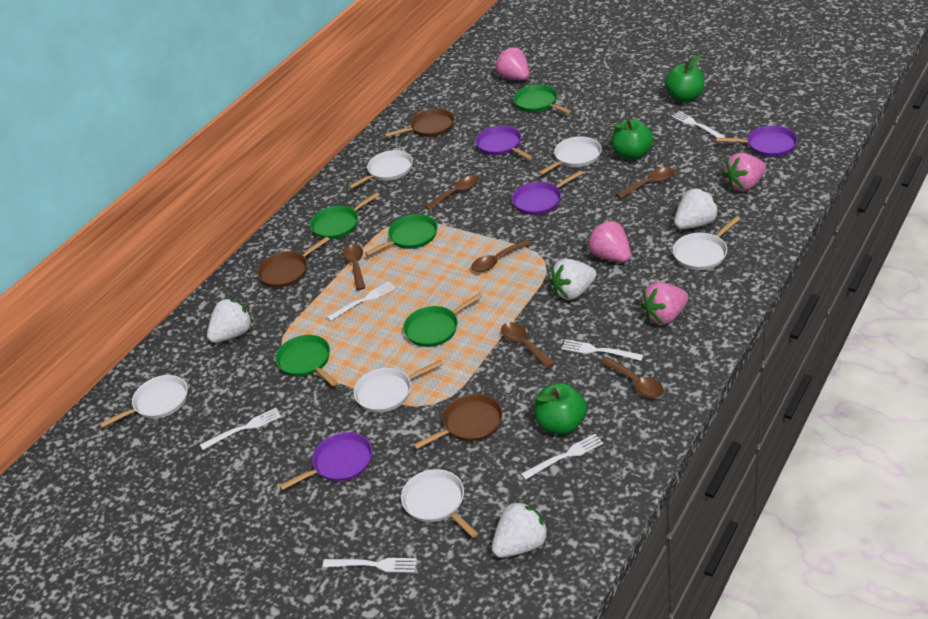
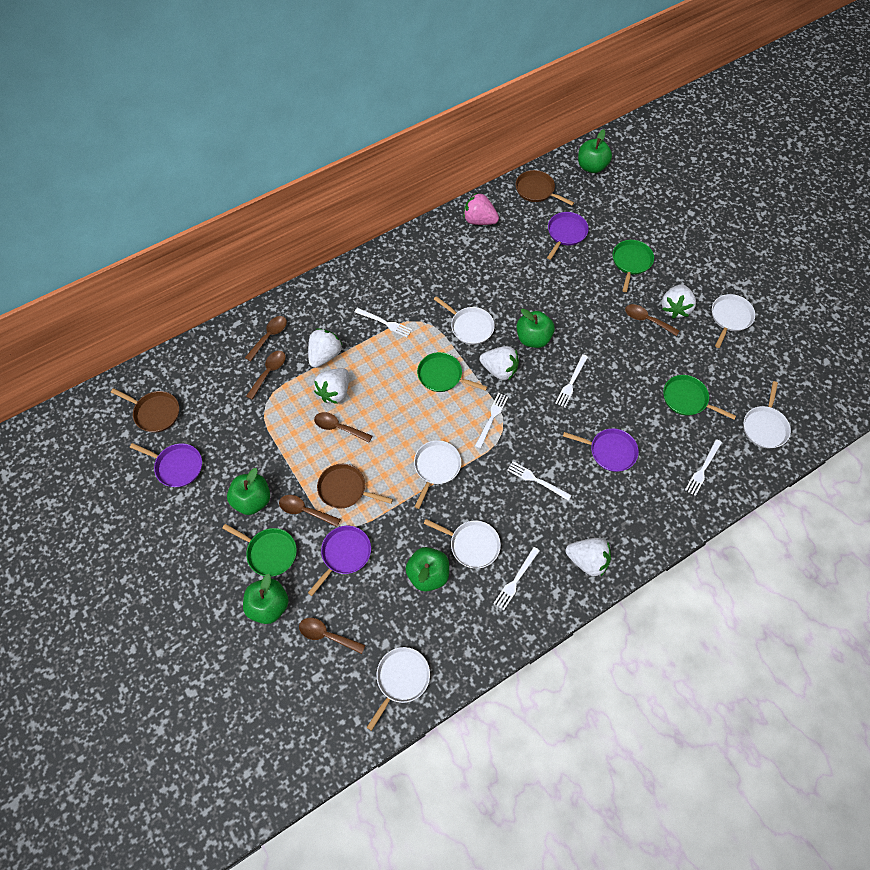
green apple: [534,383,587,434] [612,119,653,160] [665,55,705,102] = 3 -> [227,468,270,515] [243,574,289,624] [406,547,449,592] [517,308,555,348] [578,129,612,173] = 5
green pan: [275,335,338,386] [310,192,380,239] [365,214,438,256] [403,293,483,347] [513,85,571,114] = 5 -> [222,524,297,577] [417,352,487,392] [613,240,654,292] [663,375,736,420] = 4
pink strawberry: [495,47,529,80] [587,220,631,262] [640,282,689,325] [723,153,766,191] = 4 -> [463,193,499,225] = 1
white strawberry: [207,299,253,343] [492,500,549,558] [549,259,597,300] [674,188,719,229] = 4 -> [308,328,342,368] [314,368,349,404] [480,346,519,380] [566,538,611,577] [662,284,696,319] = 5

